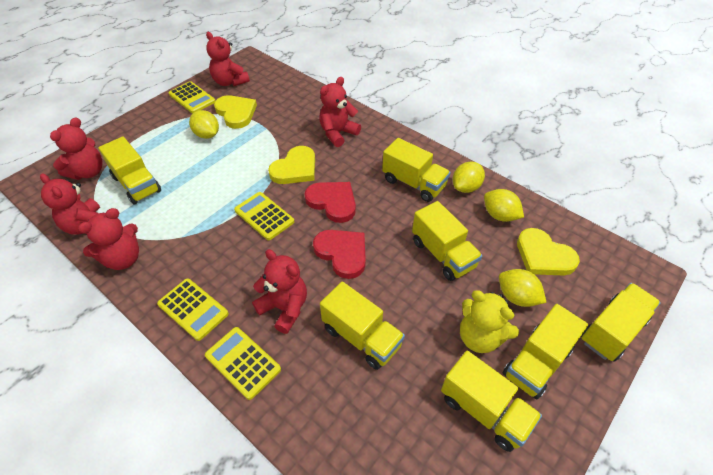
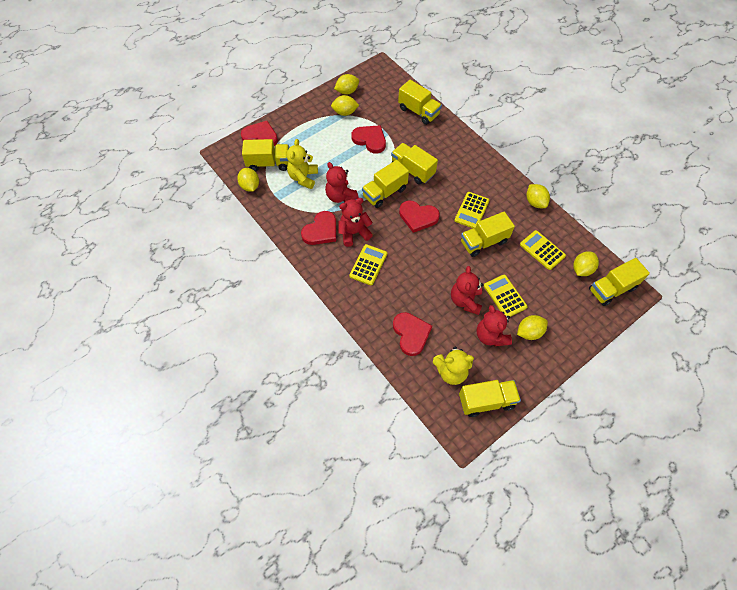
red heart: [305,182,356,223] [313,230,366,279] = 2 -> [241,121,278,146] [301,211,336,245] [351,125,386,153] [393,312,432,356] [399,200,440,233] = 5
red teddy bear: [40,173,100,235] [50,117,102,180] [78,208,139,270] [206,32,250,86] [252,249,307,334] [319,77,361,147] = 6 -> [325,162,359,203] [338,198,373,247] [451,266,483,315] [477,305,512,346] = 4
yellow heart: [214,95,257,129] [268,146,315,184] [517,228,580,275] = 3 -> none = 0
yellow lemon: [189,110,219,139] [453,161,485,193] [484,189,524,222] [499,269,547,307] = 4 -> [237,168,259,192] [331,95,359,116] [334,74,359,95] [517,315,548,340] [526,184,550,208] [573,251,599,276] = 6
yellow teddy bear: [460,290,519,353] = 1 -> [287,139,318,189] [433,346,474,385] = 2

